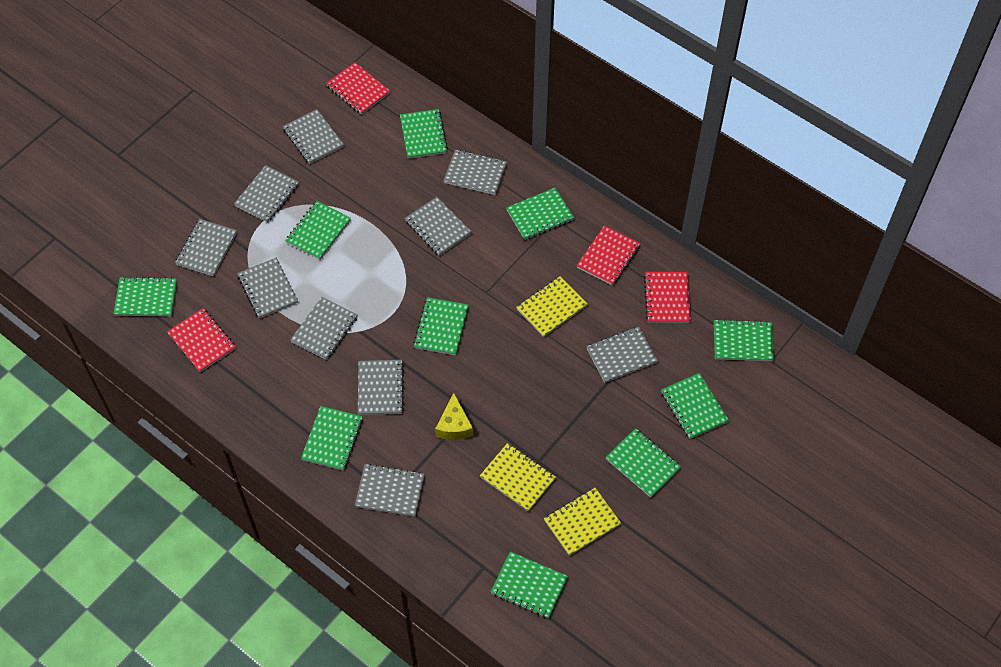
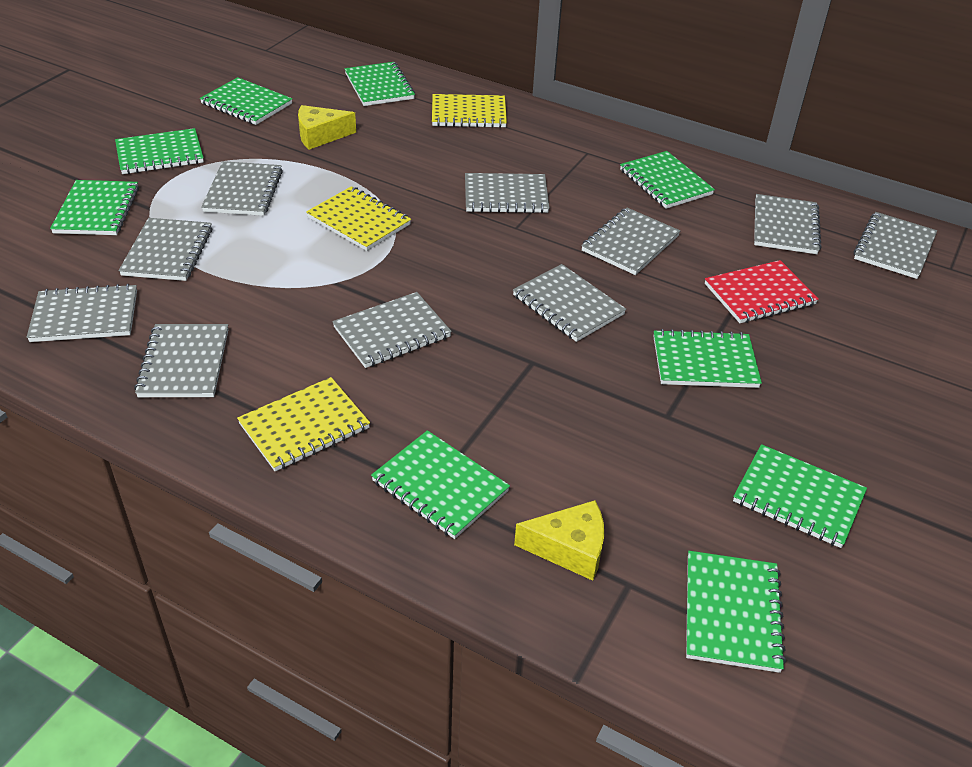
green notebook: [113,276,177,317] [285,201,351,260] [301,406,363,471] [400,109,448,159] [413,297,469,355] [491,551,568,618] [506,188,574,240] [605,428,681,498] [661,373,729,439] [714,319,774,361] = 10 -> [50,180,139,235] [115,128,204,174] [200,77,292,125] [344,62,415,106] [371,430,510,539] [620,151,715,209] [653,329,762,388] [686,551,786,673] [733,444,867,548] = 9
red notebook: [167,308,236,372] [326,62,390,115] [577,225,641,286] [644,272,691,323] = 4 -> [705,260,819,323] = 1
yellow cheese: [435,393,473,440] = 1 -> [298,105,356,150] [514,500,604,581] = 2

